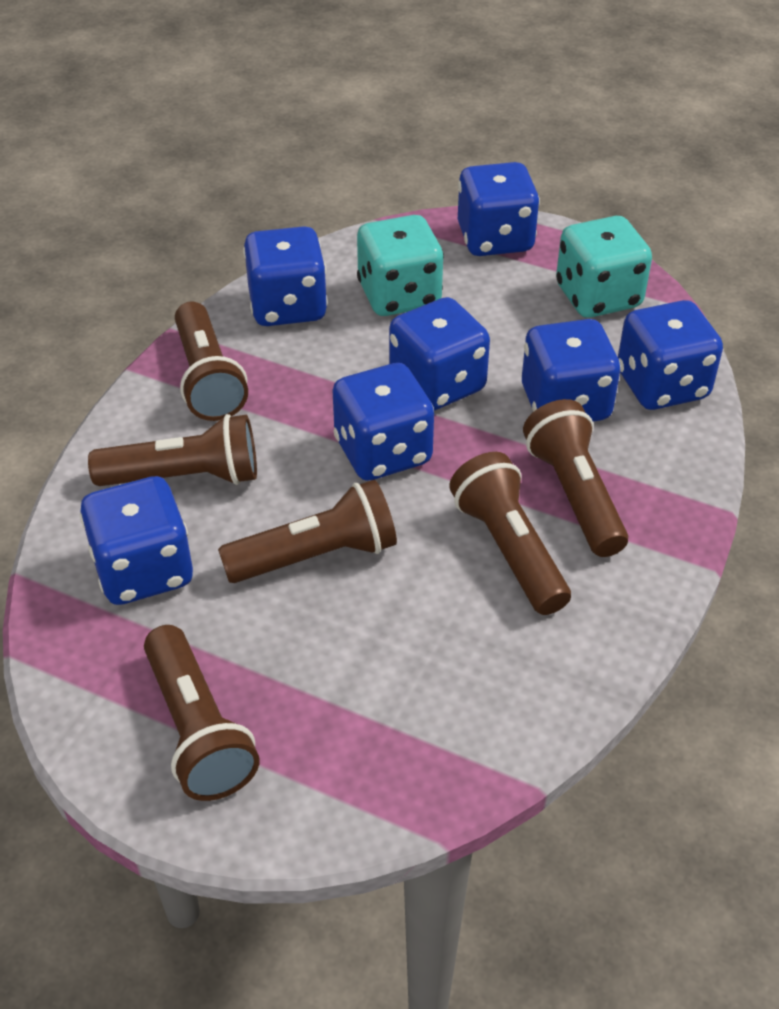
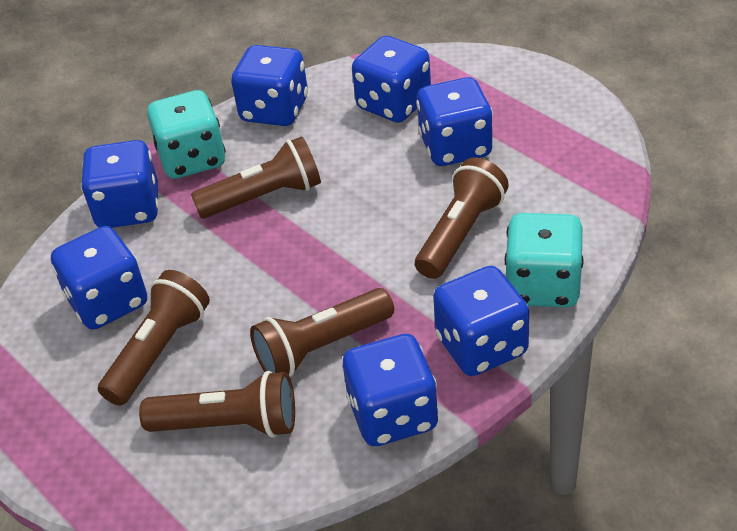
brown flashlight: [88,414,257,486] [144,625,260,801] [175,301,248,421] [218,480,397,583] [449,452,571,615] [523,399,628,557] = 6 -> [98,270,210,406] [139,371,295,438] [191,136,321,219] [250,288,394,377] [415,158,509,279] = 5

